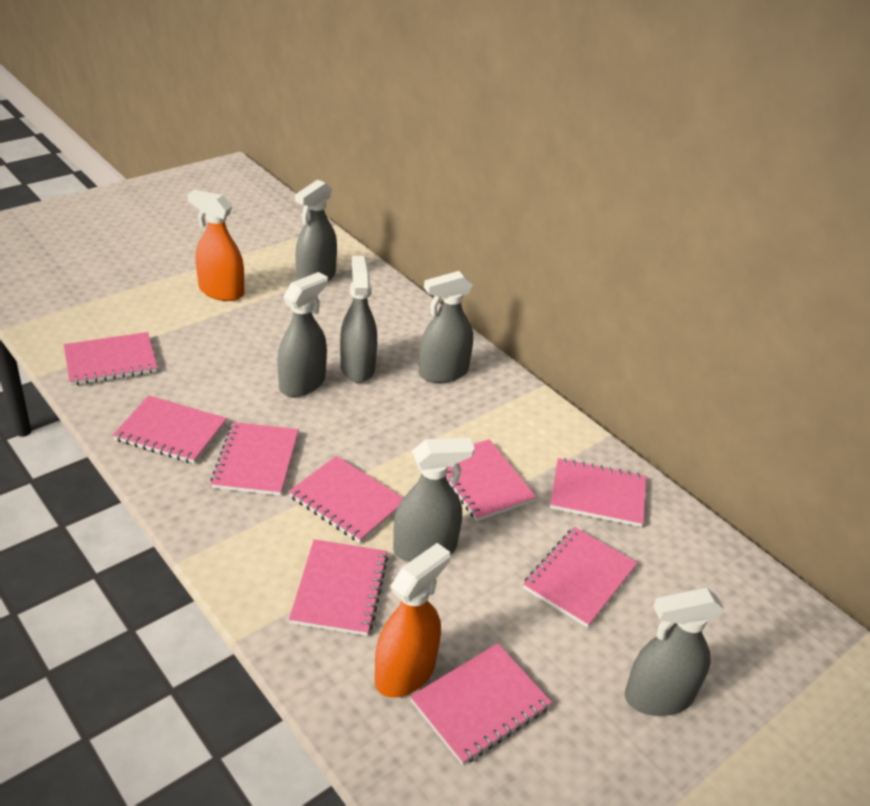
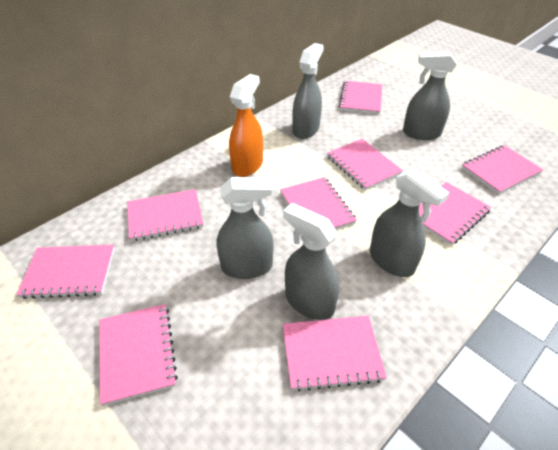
grey spray bottle: [277,272,328,397] [295,180,337,281] [340,256,377,383] [393,438,475,562] [419,271,473,383] [625,588,725,716] = 6 -> [217,177,274,279] [283,203,339,320] [292,43,324,139] [370,169,449,277] [403,52,457,140] = 5
orange spray bottle: [187,190,244,301] [375,543,450,698] = 2 -> [229,74,263,177] = 1

